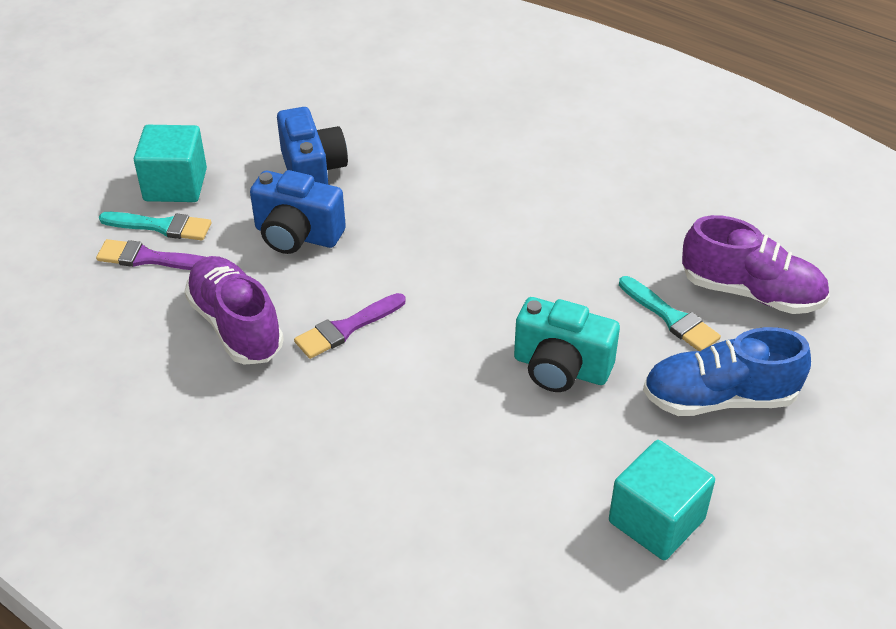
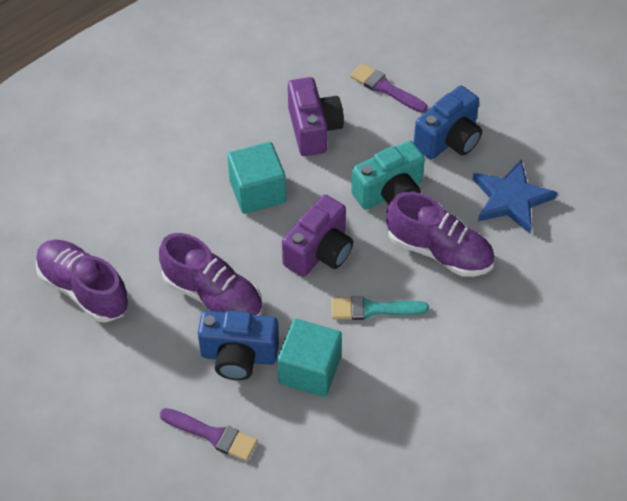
blue shoe: [643,327,811,416] = 1 -> none = 0
blue star: none = 0 -> [473,160,557,234] = 1
purple camera: none = 0 -> [282,195,353,277] [288,77,344,156] = 2
purple shoe: [184,256,284,365] [682,215,830,314] = 2 -> [35,240,129,322] [159,233,263,316] [386,192,494,277] = 3
turquoise brush: [99,212,211,240] [619,276,721,351] = 2 -> [331,296,429,320] = 1

